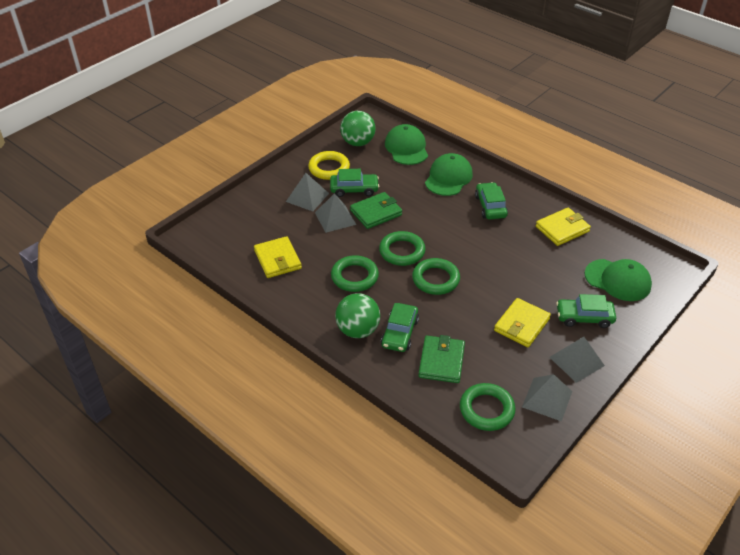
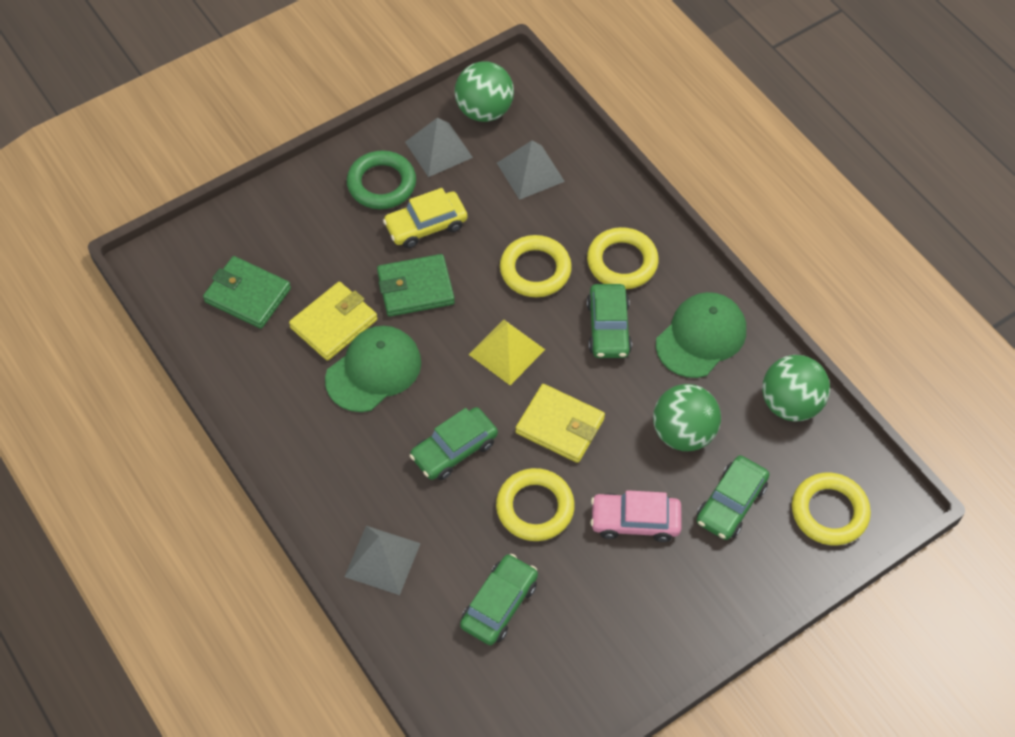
green ball: [335,293,380,338] [340,111,376,146] = 2 -> [455,62,514,122] [653,384,721,451] [762,355,830,422] = 3
green cap: [385,124,428,165] [425,153,473,196] [584,259,652,301] = 3 -> [325,326,421,412] [656,292,746,378] = 2
green ring: [331,255,379,292] [379,231,426,266] [412,258,460,295] [460,383,516,431] = 4 -> [347,151,416,209] = 1
grey pyramid: [286,173,329,211] [315,193,356,233] [522,374,572,422] [550,337,605,383] = 4 -> [344,526,421,595] [405,118,473,177] [497,141,565,200] = 3
pink car: none = 0 -> [590,490,681,542] = 1
yellow car: none = 0 -> [383,188,468,248] = 1
yellow pyramid: none = 0 -> [469,320,545,385] = 1
yellow ring: [308,151,350,180] = 1 -> [496,468,575,541] [500,235,572,297] [587,227,659,289] [792,473,871,546] = 4
yellow wallet: [254,236,302,278] [494,298,551,347] [536,208,591,246] = 3 -> [289,282,378,361] [515,384,605,463] = 2

